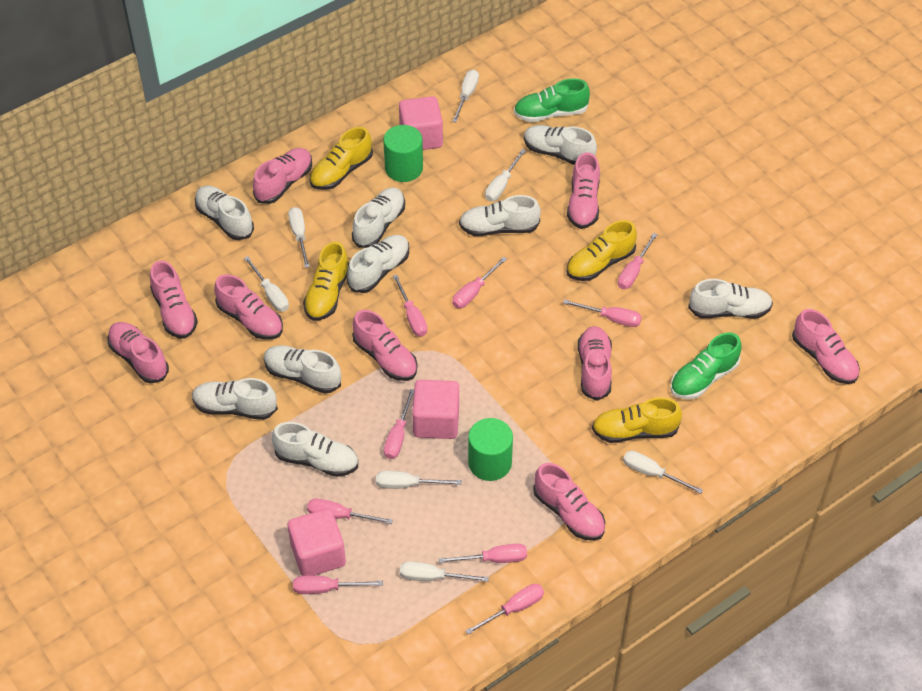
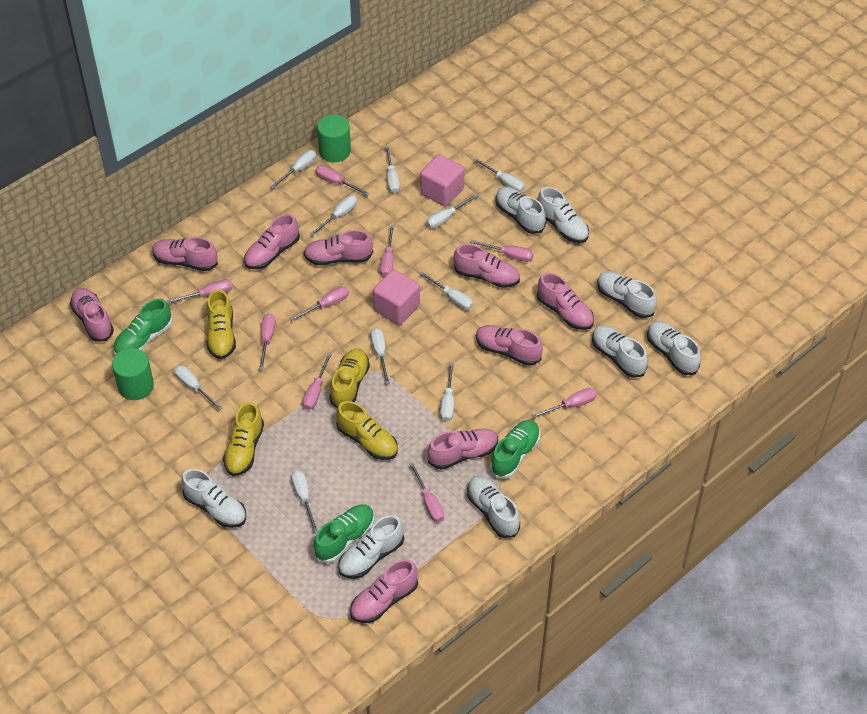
green shoe: [514,78,590,122] [670,332,742,399] = 2 -> [113,299,173,356] [314,504,374,563] [490,420,540,479] = 3
pink cube: [288,509,346,576] [399,96,443,150] [412,380,459,439] = 3 -> [373,269,420,325] [420,154,465,206] = 2
white screwdriver: [244,256,289,312] [288,207,310,268] [376,471,462,489] [400,561,489,582] [452,70,479,122] [485,149,526,201] [623,451,703,494] = 7 -> [174,365,222,410] [270,150,316,189] [291,470,318,532] [310,196,357,235] [371,328,390,384] [385,146,400,193] [420,272,473,310] [426,194,479,228] [440,363,454,421] [474,158,525,192] = 10
white shoe: [192,378,278,420] [195,186,254,240] [264,345,341,394] [272,422,358,477] [347,235,409,293] [352,188,405,248] [459,195,541,236] [524,125,597,165] [688,279,773,319] = 9 -> [181,469,246,528] [338,515,404,579] [467,476,520,538] [495,187,546,234] [538,187,589,243] [592,325,648,378] [598,271,657,318] [647,321,701,375] = 8

